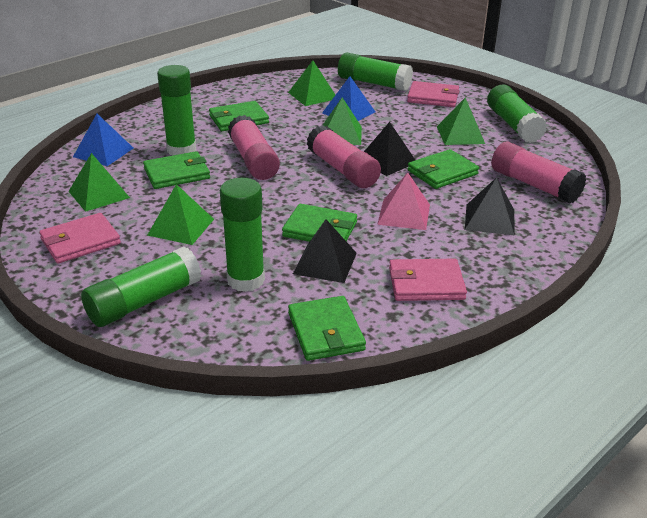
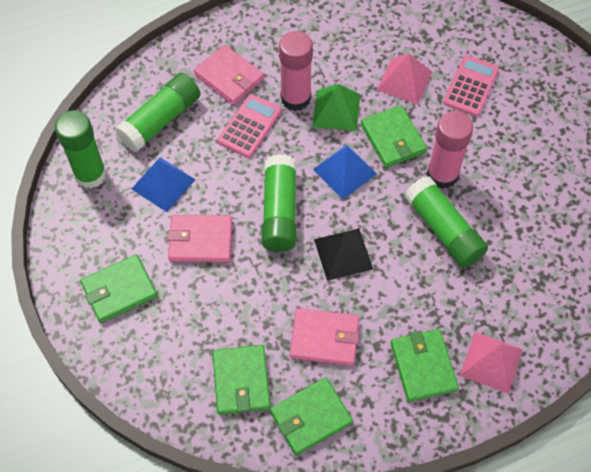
black pyramid: [293,219,357,283] [364,122,415,176] [465,177,515,235] = 3 -> [314,228,373,281] = 1
green glue stick: [81,247,201,327] [157,65,196,156] [220,178,265,292] [338,53,413,91] [487,85,547,143] = 5 -> [55,110,106,188] [115,73,200,152] [262,154,297,252] [404,176,488,268] = 4
green pyramid: [68,153,130,212] [147,184,214,245] [288,61,335,106] [323,97,362,145] [437,97,485,145] = 5 -> [312,84,360,131] = 1
pink calculator: none = 0 -> [217,94,281,158] [443,55,499,116] = 2
pink glue stick: [228,115,280,180] [307,125,381,188] [491,142,587,203] = 3 -> [279,31,313,111] [427,111,473,189] = 2
pink pyramid: [377,172,430,230] = 1 -> [377,54,432,104] [460,332,523,394] = 2

